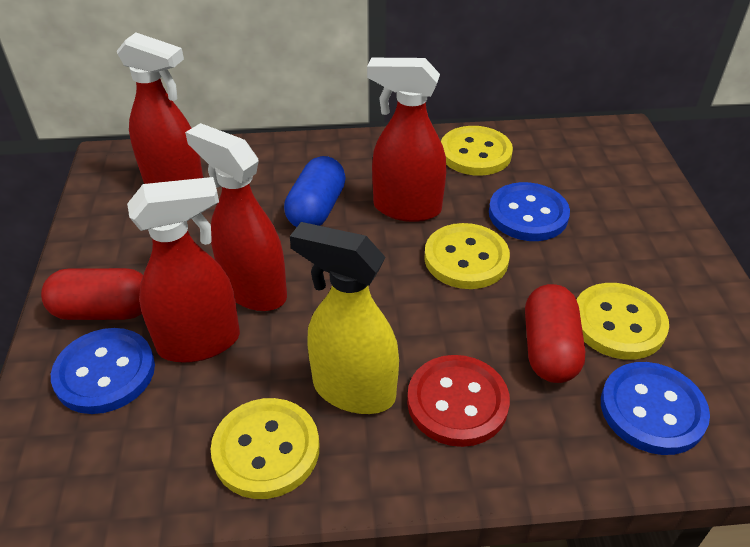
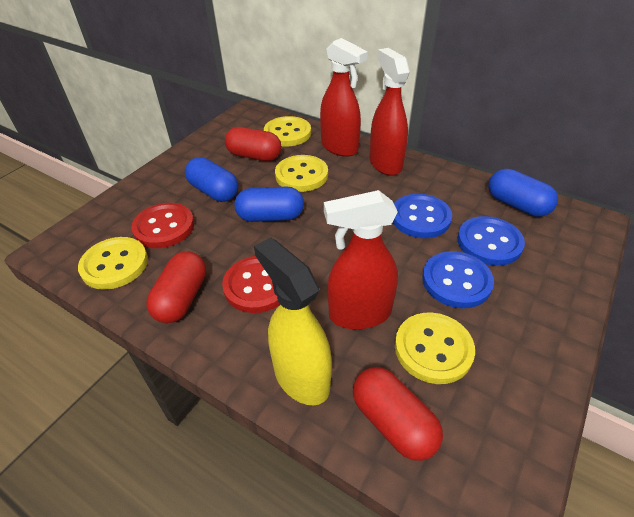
blue capsule: [284,156,346,227] = 1 -> [185,157,238,202] [235,186,304,222] [488,169,558,217] = 3
red button: [407,355,510,447] = 1 -> [131,203,194,248] [222,256,280,313] = 2
red capsule: [41,268,143,320] [525,284,585,383] = 2 -> [146,251,206,323] [225,127,282,161] [353,367,443,461] = 3
red spray bottle: [117,33,203,184] [127,177,240,363] [185,123,287,311] [367,58,446,222] = 4 -> [320,38,368,157] [324,190,398,329] [369,48,410,176] = 3

